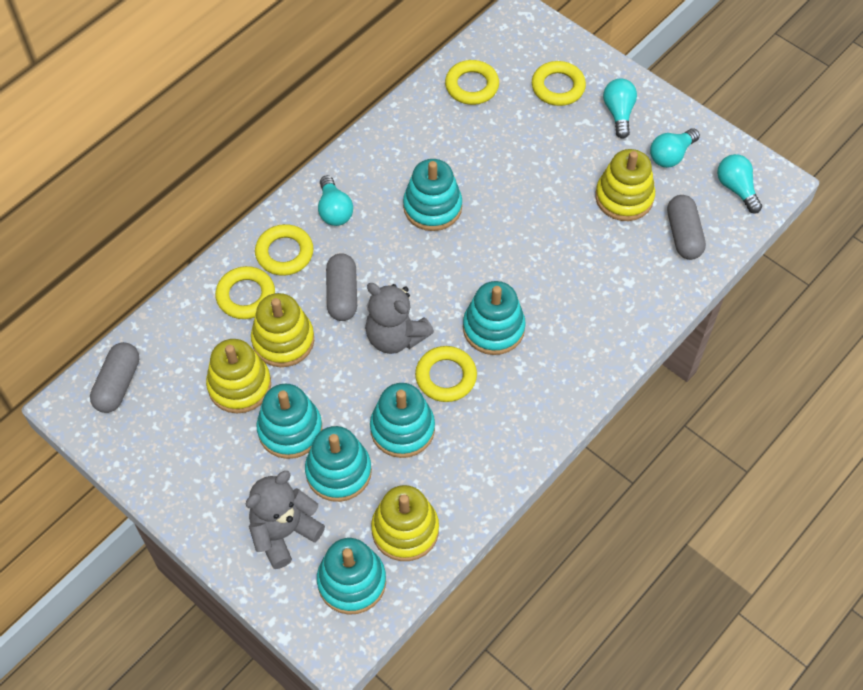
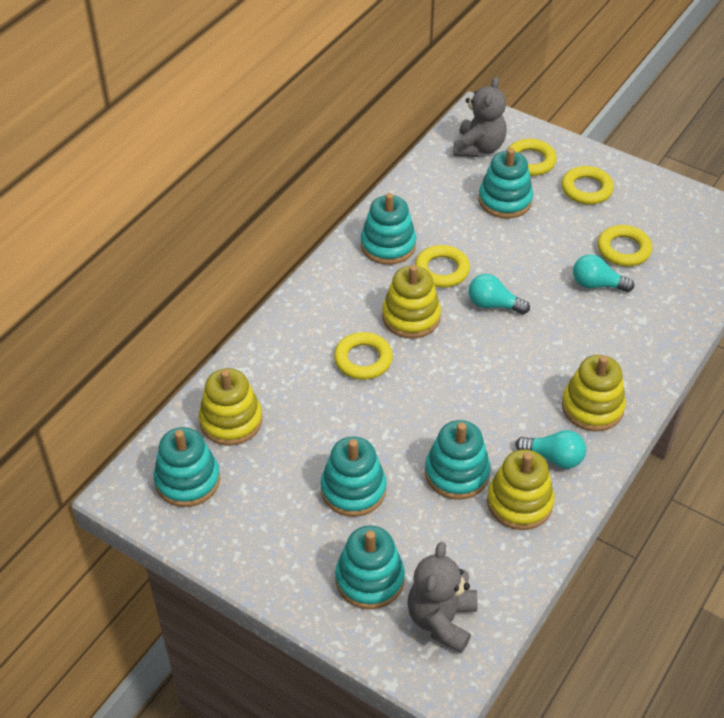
grey capsule: [90,342,139,413] [326,253,357,321] [667,195,706,260] = 3 -> none = 0
turquoise light bulb: [318,175,353,226] [603,78,637,139] [650,128,700,168] [717,154,762,214] = 4 -> [469,274,530,314] [515,430,586,469] [573,254,634,292] = 3

